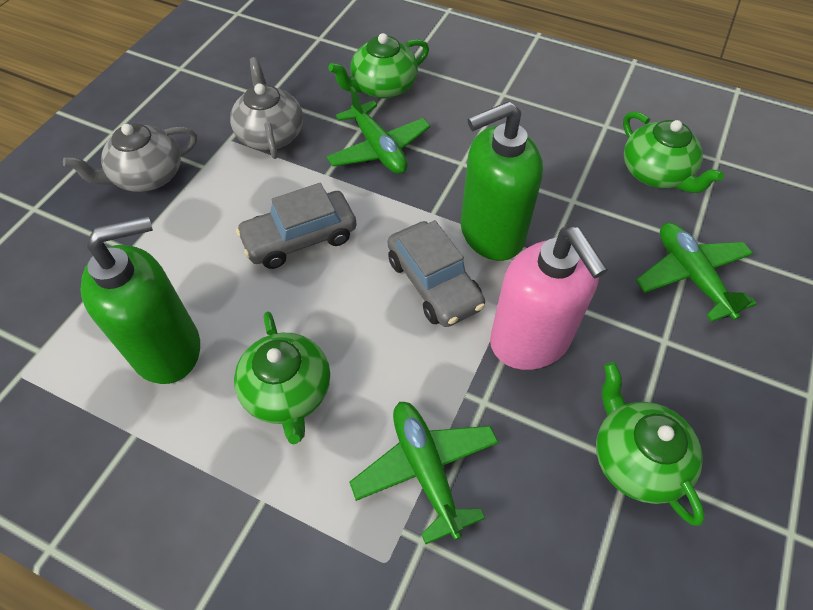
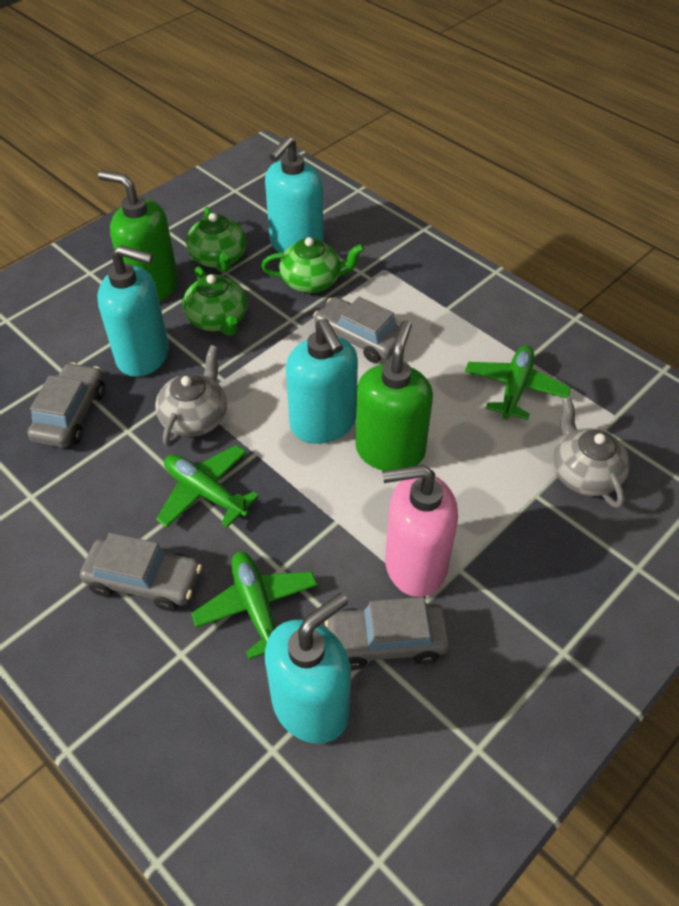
green teapot: [234,312,330,444] [328,33,429,99] [596,362,705,526] [623,111,724,193] = 4 -> [183,266,247,336] [186,207,247,272] [262,237,365,293] = 3
grey car: [236,183,357,269] [388,220,485,327] = 2 -> [28,362,105,448] [80,533,202,611] [313,297,400,363] [324,597,450,670] = 4
turquoise soap dispenser: none = 0 -> [97,245,169,377] [265,136,324,253] [265,593,351,744] [286,319,358,444] = 4

